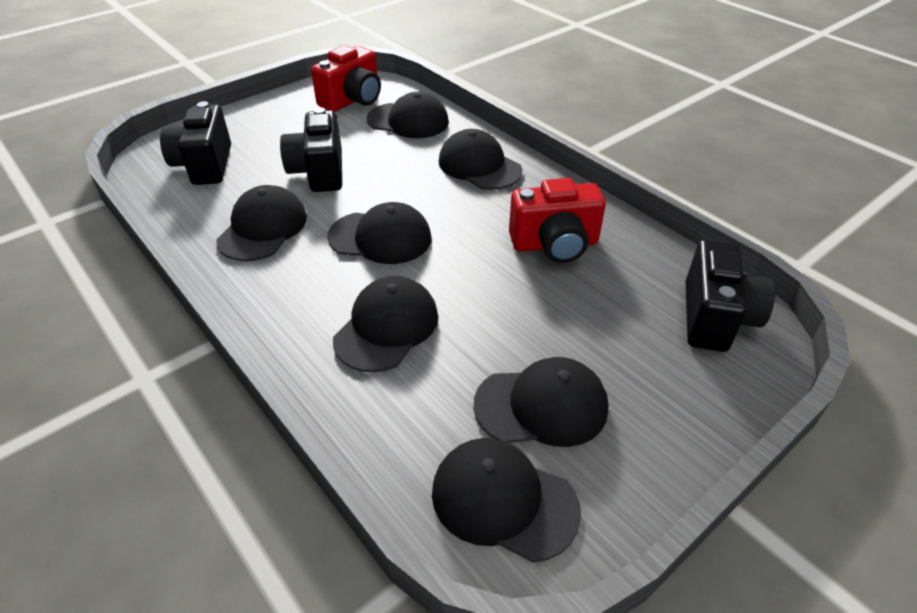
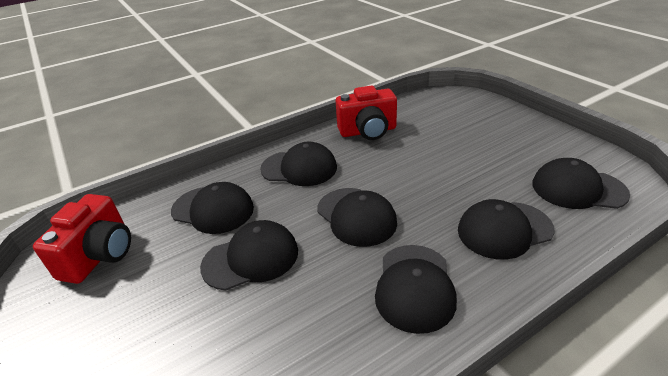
black camera: [160,101,231,185] [280,107,342,192] [686,239,775,352] = 3 -> none = 0

